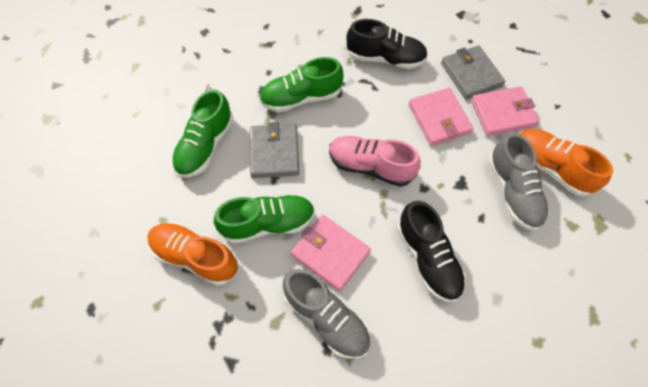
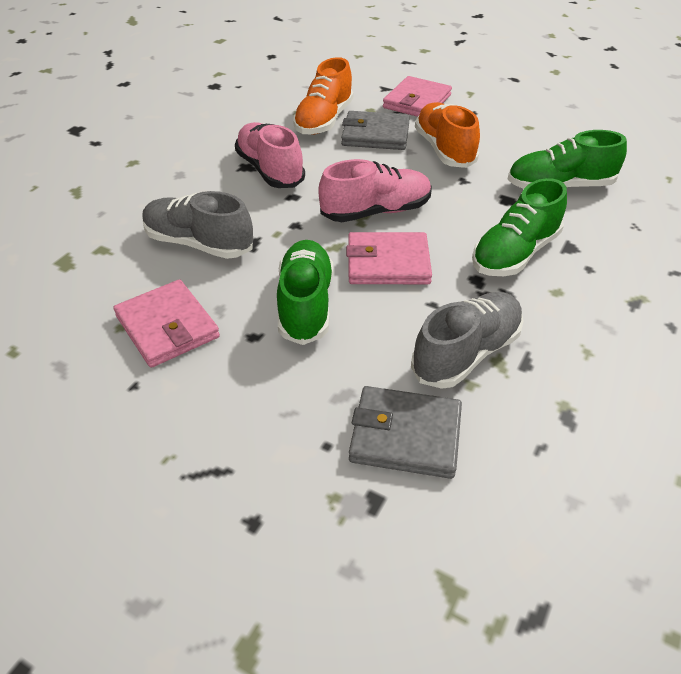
black shoe: [346,19,428,69] [397,201,466,302] = 2 -> none = 0
pink shoe: [329,136,421,187] = 1 -> [235,122,305,188] [318,159,431,222] = 2

